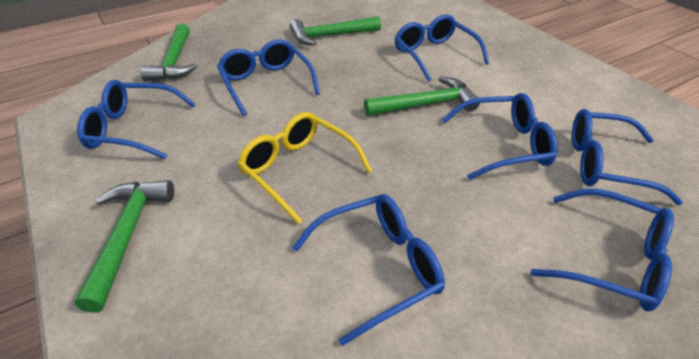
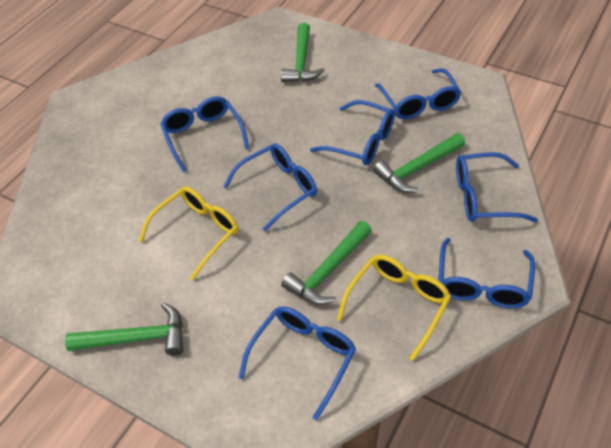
yellow glasses: [237,112,372,224] = 1 -> [139,186,238,280] [337,255,451,361] = 2

